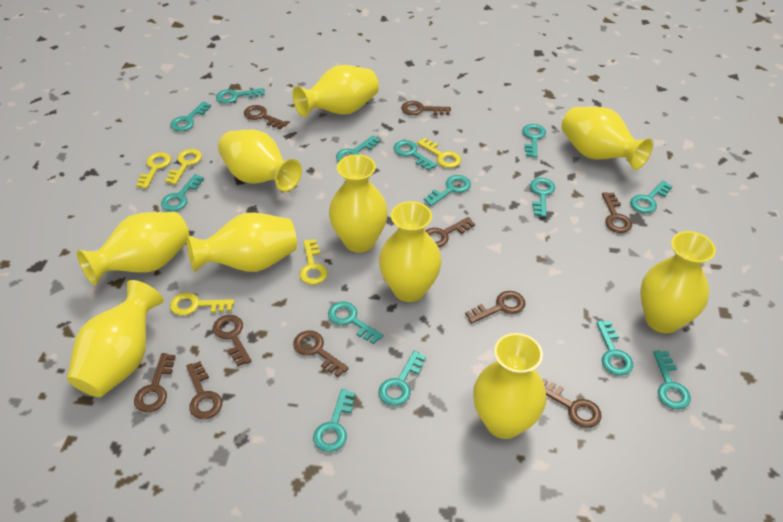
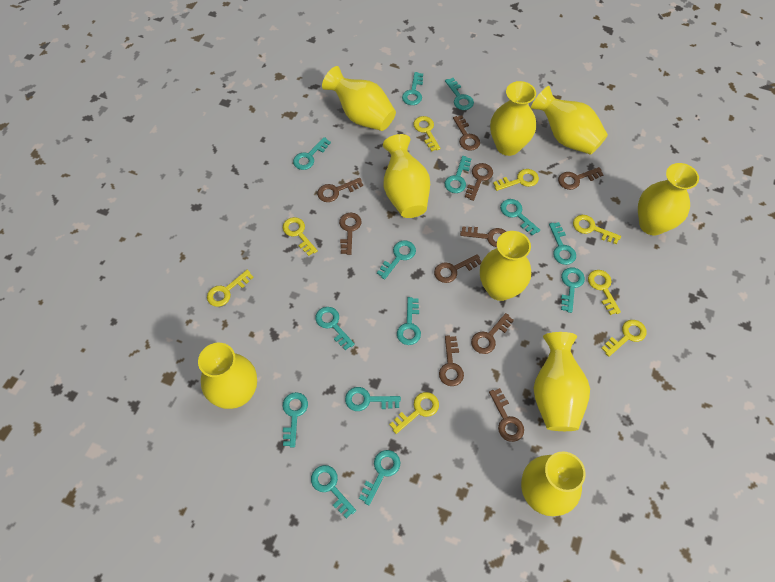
yellow key: [136,152,171,189] [165,149,202,185] [170,292,234,316] [299,239,328,285] [417,138,461,168] = 5 -> [207,270,254,307] [283,217,318,256] [389,392,439,434] [413,116,440,152] [493,169,539,191] [573,215,621,244] [588,270,621,315] [601,320,647,357] = 8
yellow vase: [67,280,164,397] [77,212,190,285] [186,212,297,273] [218,130,302,192] [293,65,379,117] [329,154,388,253] [379,201,442,302] [473,333,546,439] [562,107,653,170] [640,231,716,333] = 10 -> [198,343,257,409] [322,66,396,131] [383,134,430,218] [480,231,531,301] [490,81,536,156] [521,451,586,516] [531,86,608,155] [533,332,590,431] [638,163,699,235] = 9

